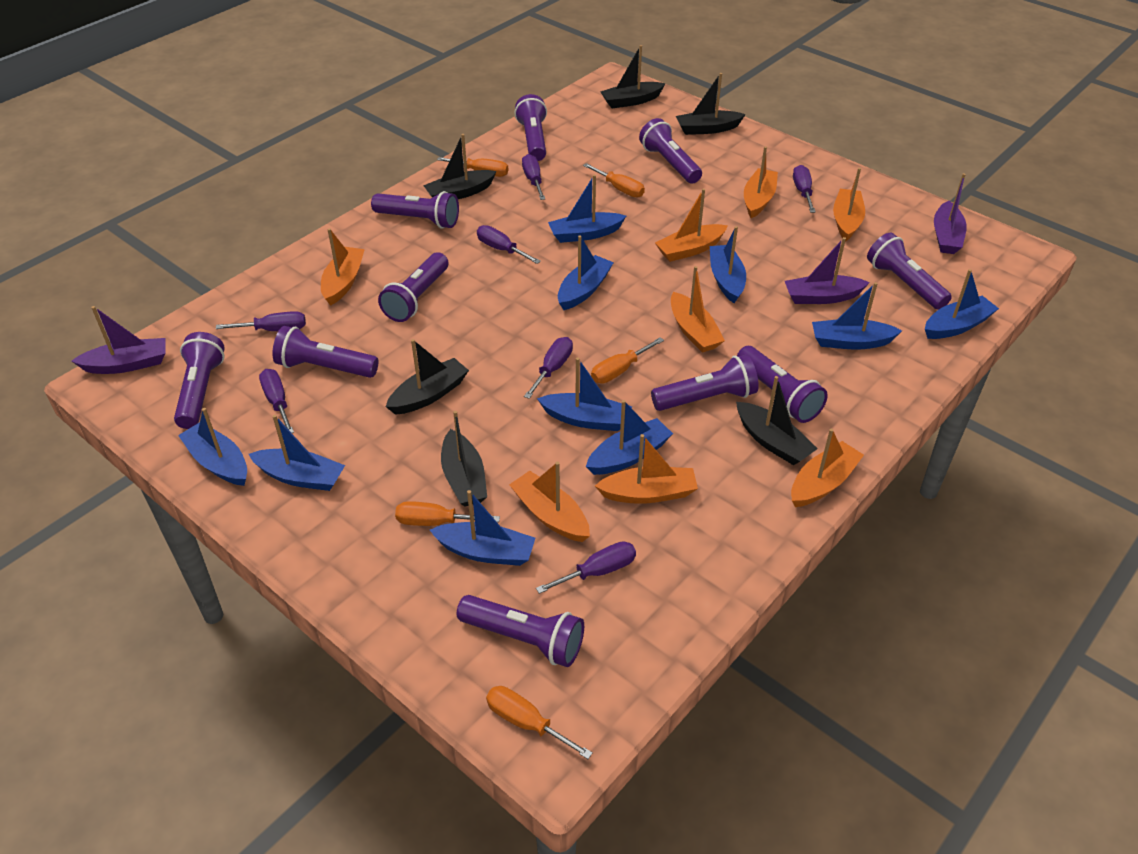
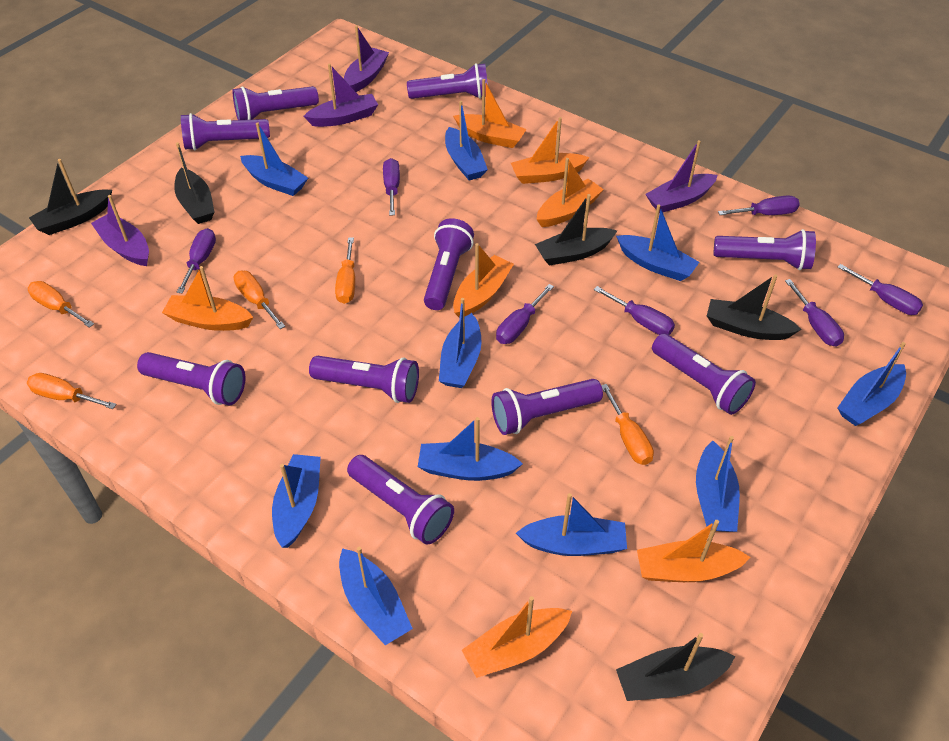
black boat: [386,339,469,415] [423,134,497,199] [441,411,487,507] [600,45,666,108] [676,73,746,135] [736,376,818,465] = 6 -> [29,159,112,235] [174,142,214,224] [535,194,617,266] [616,633,735,701] [707,274,802,340] = 5
orange boat: [321,228,365,306] [509,462,590,542] [595,434,698,504] [655,189,728,262] [671,266,725,353] [744,146,778,218] [791,429,864,507] [833,168,865,242] = 8 -> [162,266,253,331] [453,79,527,148] [453,243,514,318] [462,596,572,678] [511,117,590,184] [536,158,604,227] [637,520,750,582] = 7
purple boat: [72,306,165,374] [785,237,870,304] [934,173,967,254] = 3 -> [91,195,149,266] [304,63,378,127] [344,26,389,92] [645,140,718,213] = 4

